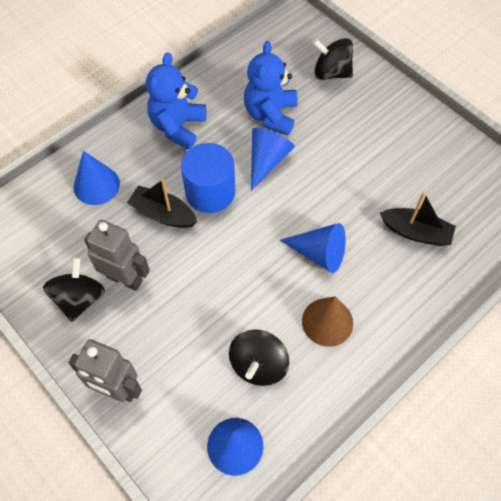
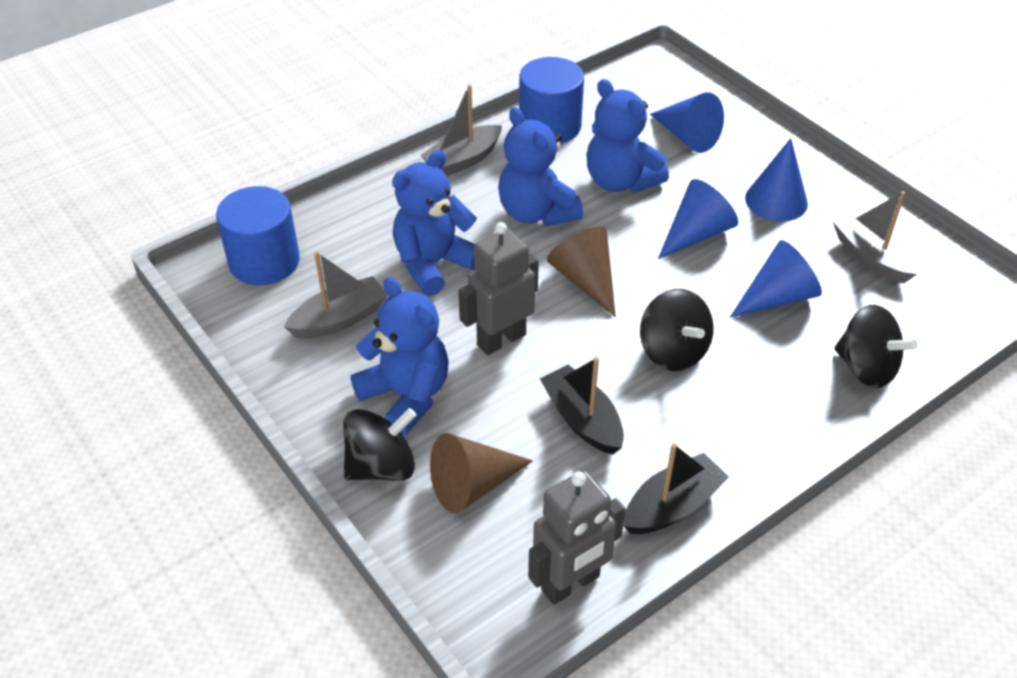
blue cylinder: [181,143,235,213] = 1 -> [216,186,300,285] [519,57,584,144] = 2
blue teddy bear: [146,52,206,150] [244,41,298,135] = 2 -> [351,276,449,435] [392,150,477,296] [498,107,583,226] [586,79,669,193] = 4
brown cone: [302,296,353,347] = 1 -> [430,433,533,513] [547,226,616,317] = 2
grey boat: none = 0 -> [284,251,388,339] [420,84,502,176] [832,191,917,283] = 3

